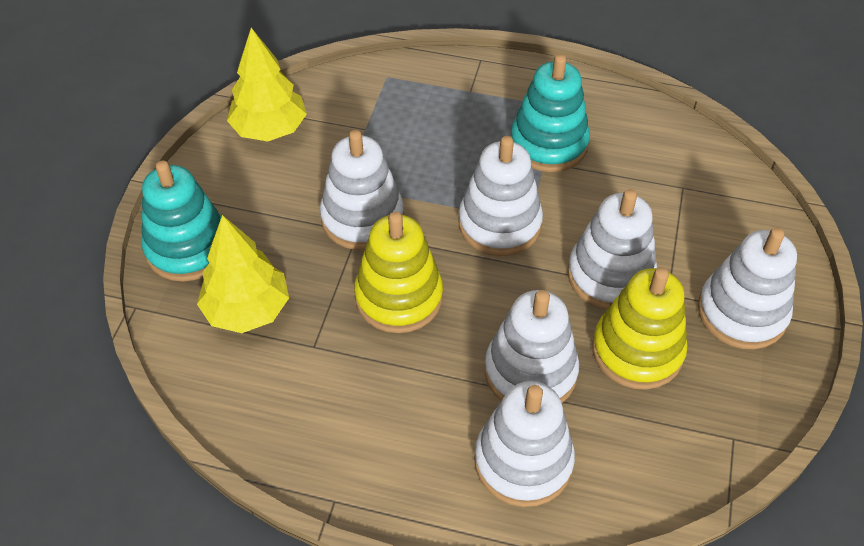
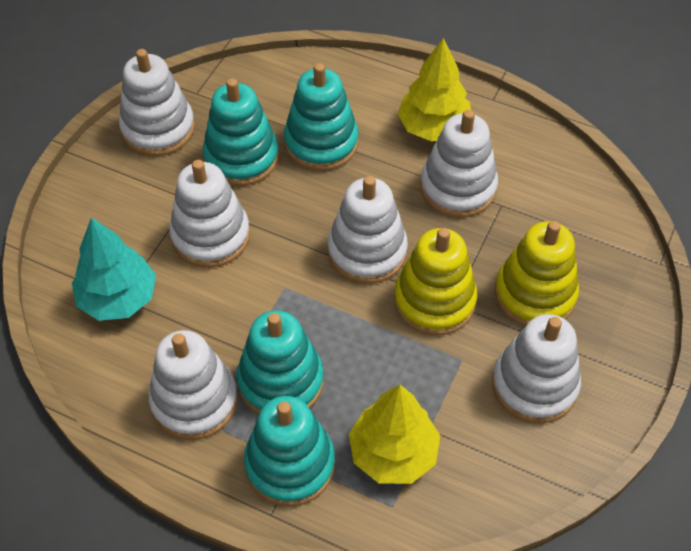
turquoise stacking toy: [142,161,222,282] [511,54,590,172] = 2 -> [203,78,279,186] [237,310,324,414] [244,396,335,507] [284,63,359,171] = 4
turquoise tree: none = 0 -> [72,218,156,321] = 1

